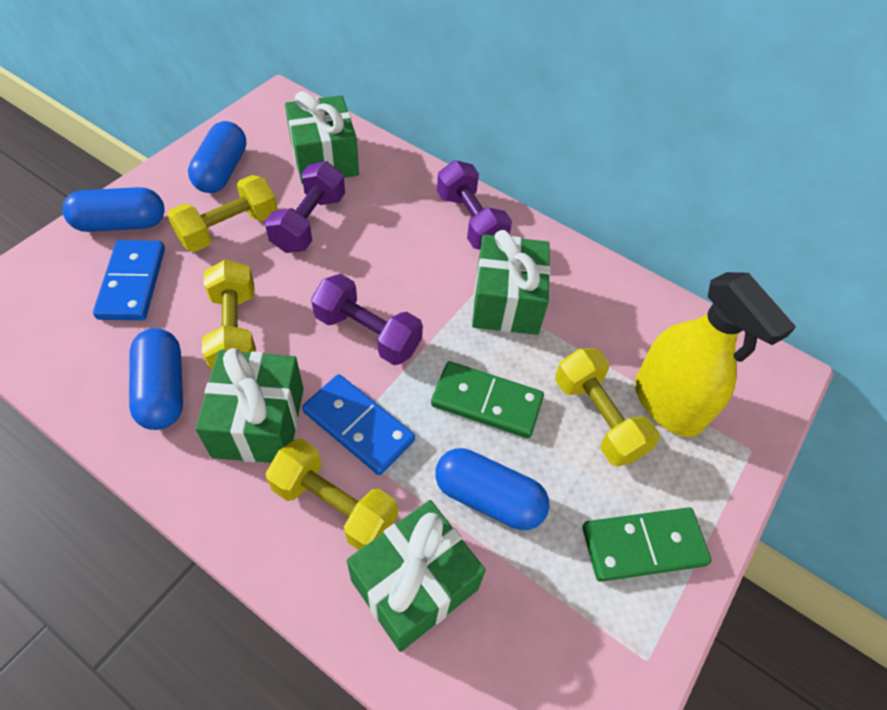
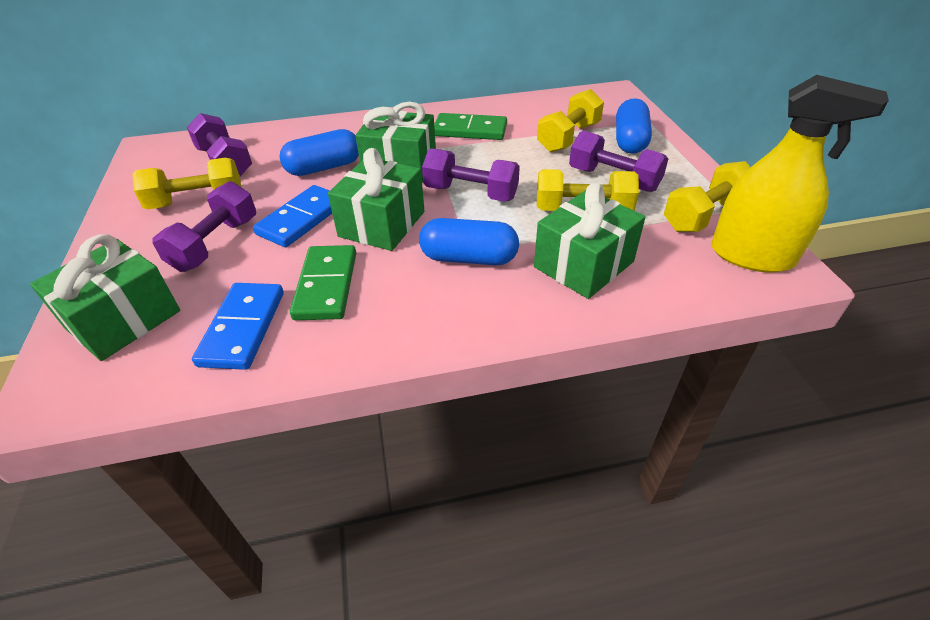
blue capsule: [62,187,165,232] [129,328,183,430] [188,121,246,193] [435,448,549,530] = 4 -> [280,129,359,176] [419,218,519,265] [616,98,652,154] = 3
purple dumbbell: [265,161,345,253] [311,274,423,365] [437,160,512,250] = 3 -> [152,181,256,272] [187,113,252,176] [422,148,520,202] [569,131,668,192] = 4

